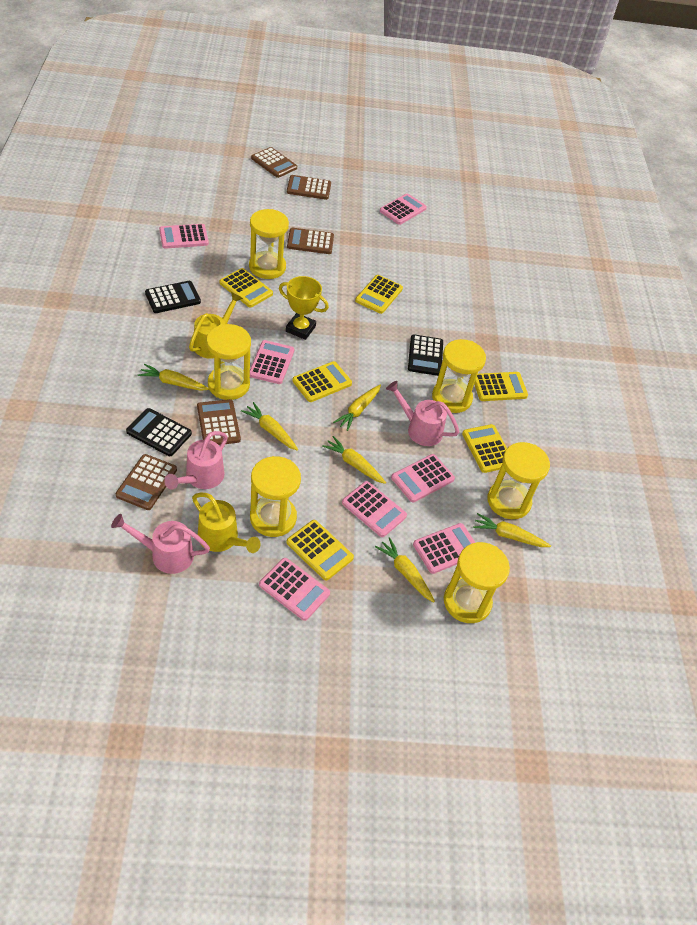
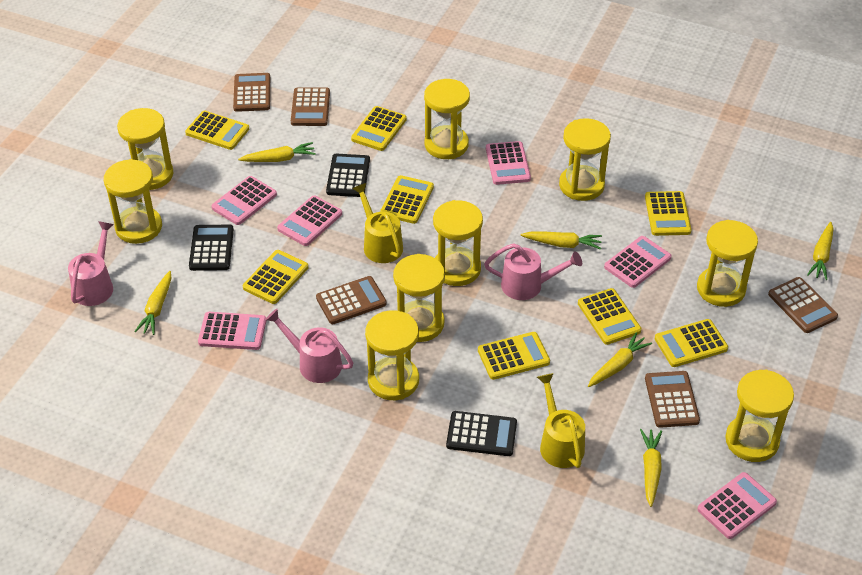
pink calculator: [159,224,209,249] [250,340,294,384] [259,558,330,621] [342,481,407,537] [380,193,427,225] [391,454,455,502] [413,523,475,574] = 7 -> [198,312,266,350] [211,176,277,225] [277,195,342,246] [486,141,531,185] [604,236,672,288] [697,472,777,539] = 6
yellow calculator: [220,268,273,308] [286,520,354,580] [292,361,352,402] [355,275,403,314] [462,424,507,473] [474,372,528,401] = 6 -> [185,111,249,150] [243,250,308,304] [351,106,407,151] [380,175,434,224] [478,332,550,380] [578,288,642,345] [645,191,692,236] [655,319,728,367] = 8
yellow hourglass: [206,324,251,400] [249,209,289,279] [250,456,301,537] [432,339,486,413] [444,542,510,623] [488,442,550,519] = 6 -> [104,159,162,244] [117,108,174,190] [365,310,419,400] [393,254,445,342] [424,79,470,159] [433,200,483,286] [559,118,611,201] [697,220,758,307] [725,370,794,462] = 9
yellow trophy: [279,276,329,340] = 1 -> none = 0

